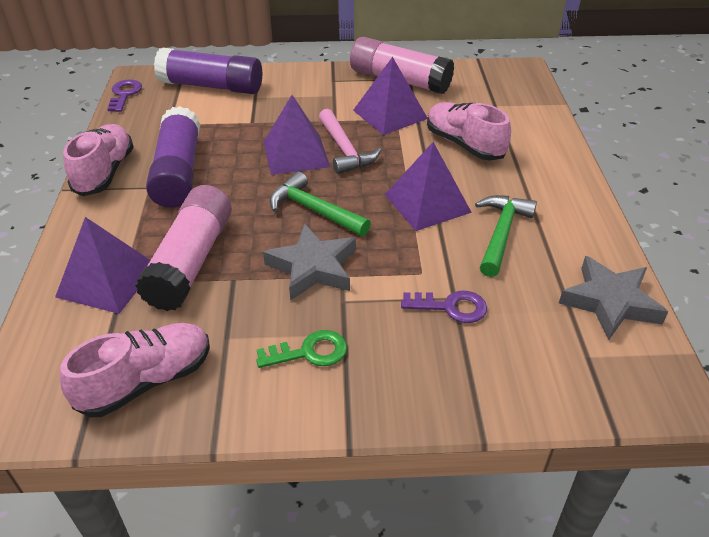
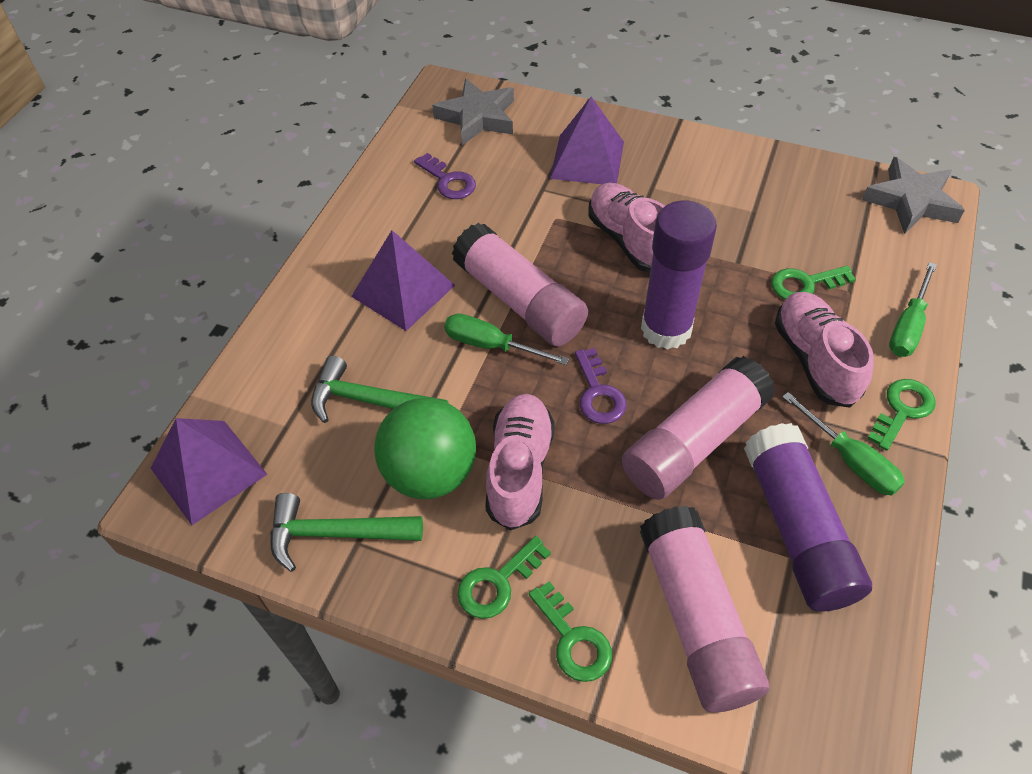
green ball: none = 0 -> [374,398,476,500] = 1
green key: [256,330,347,368] = 1 -> [457,536,551,619] [529,581,612,682] [771,266,856,300] [867,379,935,451] = 4
green screwdriver: none = 0 -> [444,314,569,365] [782,392,905,496] [889,262,937,357] = 3
pink glue stick: [135,185,232,311] [350,37,454,94] = 2 -> [452,223,588,346] [622,356,775,500] [640,505,769,712] = 3
pink hammer: [319,109,381,174] = 1 -> none = 0
purple pyramid: [55,217,150,314] [264,95,330,175] [353,57,427,135] [385,142,472,231] = 4 -> [151,418,267,525] [351,230,455,331] [550,97,624,184] = 3

